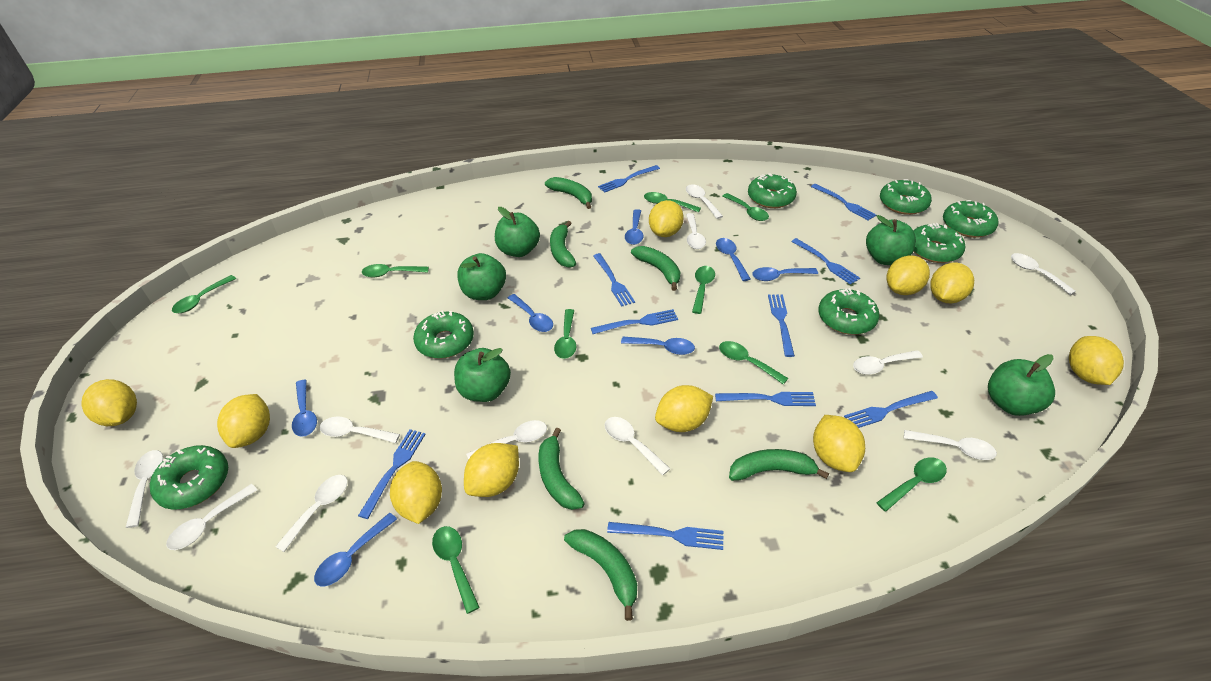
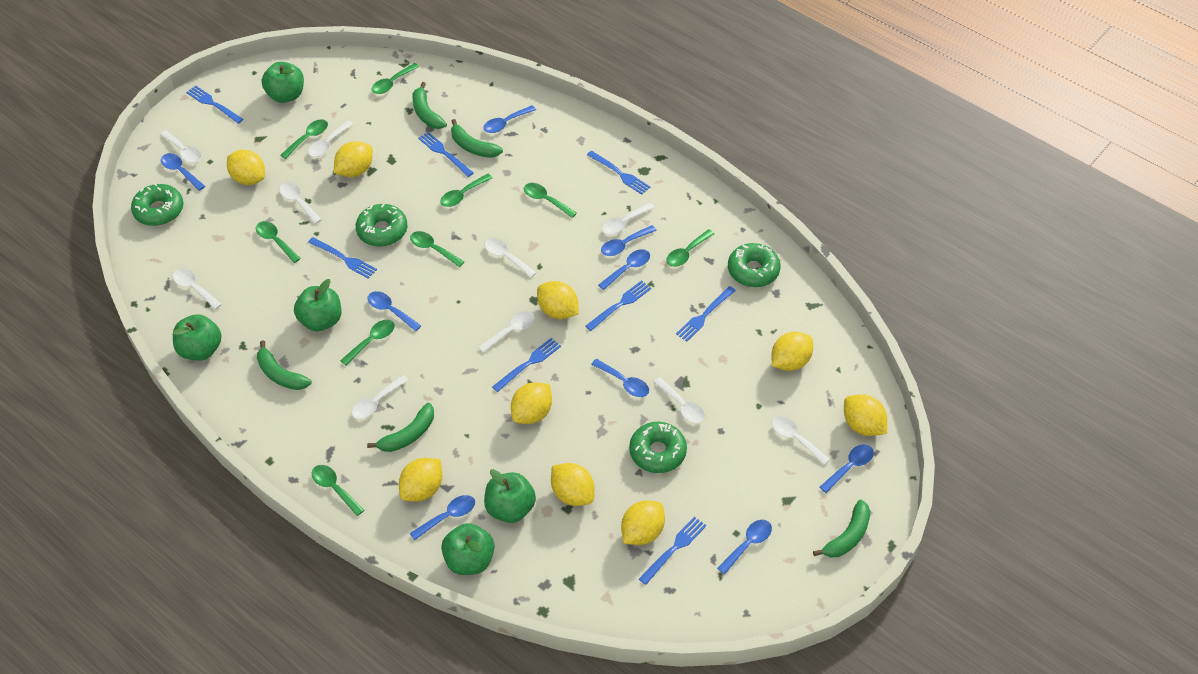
blue fork: [358,429,426,519] [591,309,678,334] [593,253,635,306] [598,165,660,193] [607,522,723,550] [715,392,816,406] [768,295,795,357] [791,238,860,285] [811,184,876,221] [844,391,938,428] = 10 -> [186,86,243,124] [308,237,377,279] [418,132,473,177] [492,338,561,392] [585,280,651,331] [587,151,650,195] [639,517,706,585] [676,286,736,342] = 8
blue spoon: [292,380,317,437] [314,513,397,586] [508,294,553,332] [621,337,695,355] [625,209,644,245] [716,238,751,281] [752,267,818,281] = 7 -> [161,153,205,191] [367,291,421,331] [410,495,475,540] [483,105,536,133] [591,359,649,397] [598,249,650,290] [601,225,657,256] [717,520,772,574] [820,444,874,493] = 9
green banana: [538,428,585,510] [545,177,592,209] [550,221,576,268] [564,529,637,621] [631,246,680,291] [729,449,829,481] = 6 -> [257,340,312,390] [367,403,434,452] [412,82,447,129] [451,119,503,158] [813,500,870,557] = 5
green donut: [150,445,228,510] [413,310,474,359] [748,173,797,208] [818,288,880,335] [880,179,932,215] [914,223,965,263] [943,200,998,238] = 7 -> [131,183,183,226] [356,204,407,247] [629,422,687,473] [728,243,781,287] = 4
white spoon: [126,450,163,528] [166,484,257,550] [275,475,348,552] [320,417,400,443] [466,420,547,460] [605,417,671,475] [686,184,723,219] [686,213,706,249] [853,350,923,375] [904,430,997,460] [1011,253,1076,295] = 11 -> [160,130,201,163] [173,269,222,309] [279,183,322,224] [308,120,353,157] [352,375,408,419] [478,311,535,353] [484,238,536,278] [602,203,655,235] [654,377,705,423] [772,416,830,465] = 10
yellow lemon: [81,379,137,426] [217,394,270,448] [390,461,442,524] [464,443,519,497] [649,200,684,237] [655,385,713,432] [813,415,865,472] [887,255,930,295] [930,263,974,303] [1069,336,1124,385] = 10 -> [227,150,265,185] [334,141,373,177] [399,458,442,502] [511,382,552,424] [537,281,579,319] [551,463,595,506] [621,500,665,545] [771,332,813,371] [844,394,887,436] = 9

